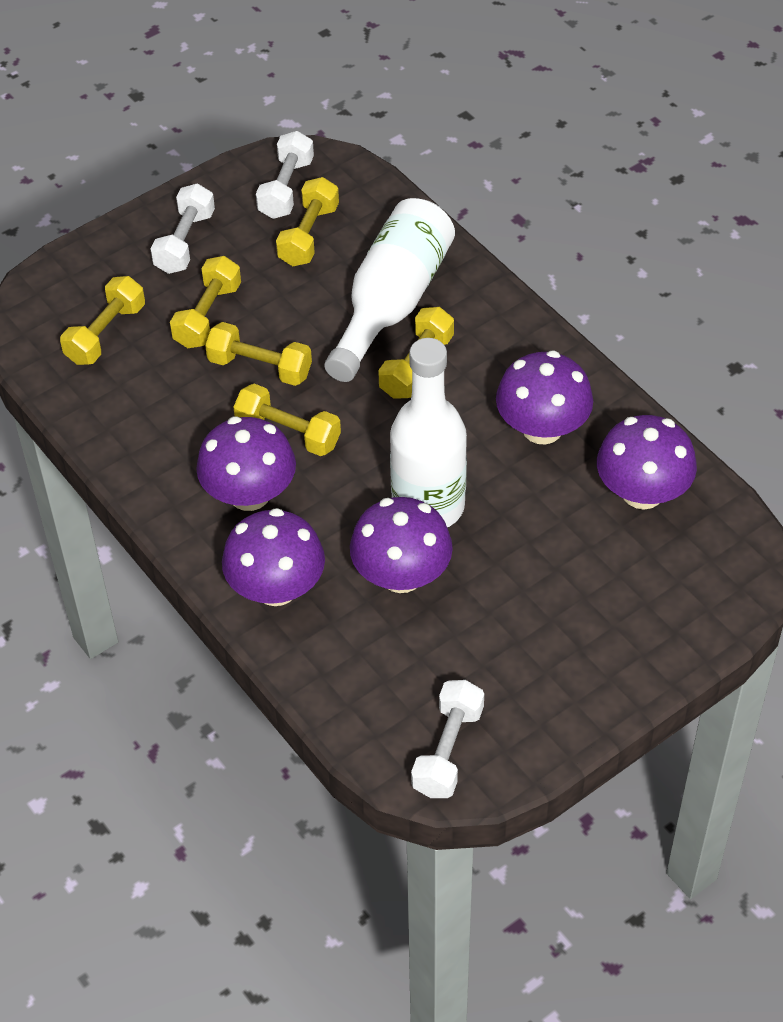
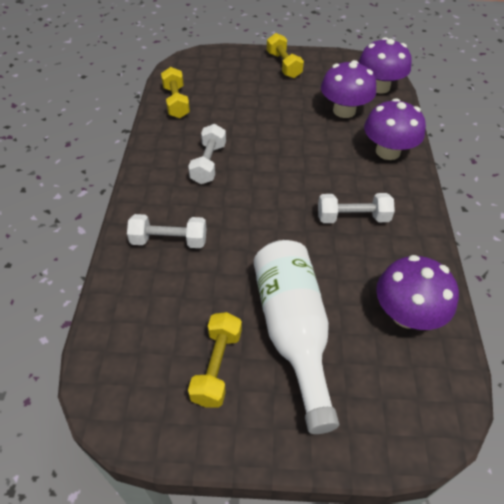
purple mushroom: [196,416,296,511] [222,508,325,606] [350,497,453,593] [496,351,593,445] [597,415,697,510] = 5 -> [321,60,376,118] [359,37,412,94] [364,98,426,160] [376,255,459,330] = 4
white bottle: [324,198,455,382] [390,338,467,528] = 2 -> [254,240,339,434] = 1
yellow dumbbell: [60,276,145,365] [170,256,241,348] [205,322,312,386] [233,384,341,456] [276,177,339,266] [378,307,454,399] = 6 -> [161,67,190,118] [188,312,242,407] [267,33,304,78] = 3

